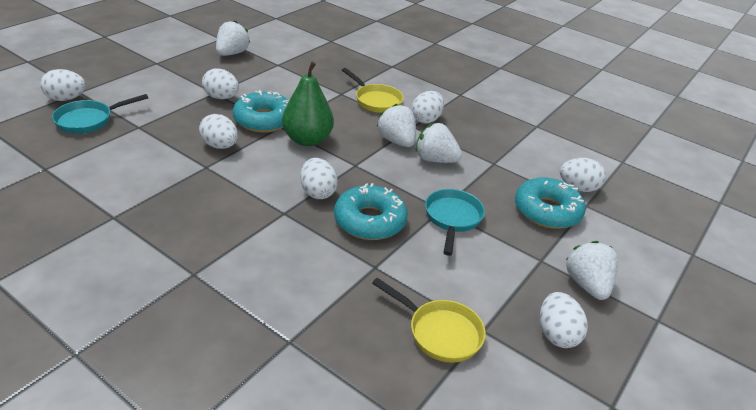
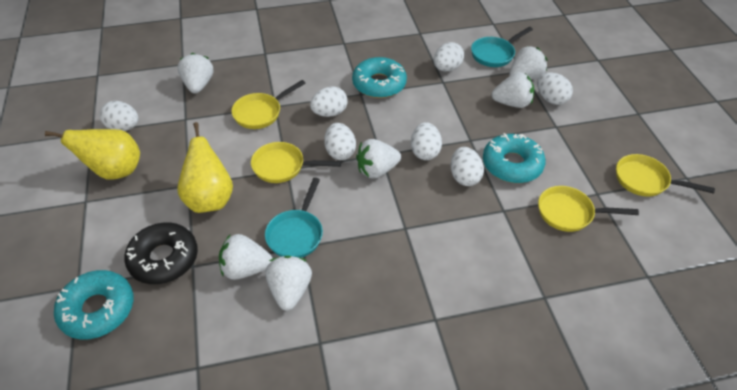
black donut: none = 0 -> [124,222,198,284] = 1
green pear: [282,61,334,146] = 1 -> none = 0
white strawberry: [216,20,250,56] [377,104,416,147] [416,123,462,163] [566,241,618,300] = 4 -> [178,53,213,94] [219,234,273,280] [265,256,312,311] [356,139,401,178] [491,72,534,108] [509,46,547,80] = 6
yellow pan: [342,68,404,113] [372,278,486,363] = 2 -> [231,80,306,129] [251,142,341,183] [538,186,639,232] [616,154,715,197] = 4
yellow pear: none = 0 -> [45,129,140,180] [177,122,233,213] = 2

